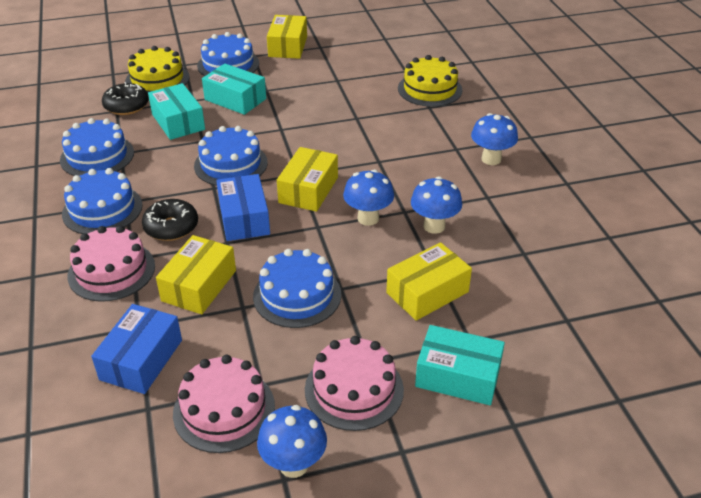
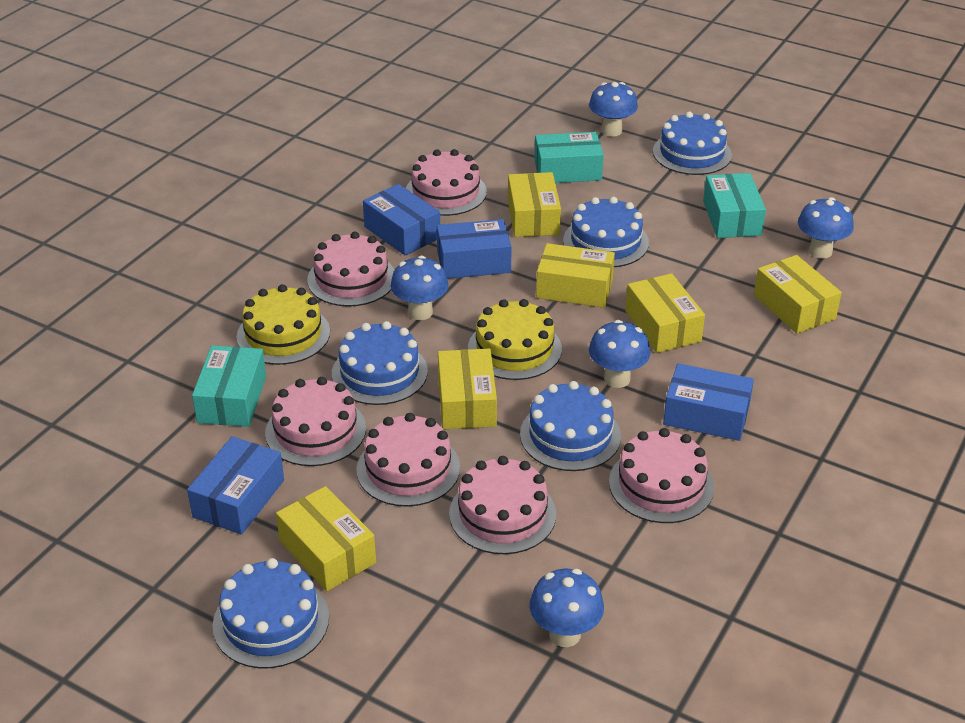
black donut: [102,82,149,115] [142,199,198,241] = 2 -> none = 0
blue box: [91,304,182,394] [216,174,270,241] = 2 -> [187,436,284,535] [363,184,440,256] [437,219,512,279] [663,363,754,441] = 4
blue mushroom: [257,405,327,478] [343,170,394,226] [411,176,462,234] [471,113,518,165] = 4 -> [390,256,449,320] [529,569,604,647] [589,82,638,137] [589,320,650,388] [798,197,854,259] = 5
pink cake: [68,226,155,302] [173,355,275,453] [305,336,404,431] = 3 -> [265,377,366,466] [307,232,394,307] [356,413,460,507] [406,149,487,216] [449,456,556,554] [609,428,714,523] = 6
yellow box: [156,235,236,314] [267,15,307,59] [277,147,338,212] [386,242,472,321] = 4 -> [276,486,376,591] [438,348,497,429] [508,172,561,237] [536,243,615,308] [625,273,705,353] [754,255,842,334] = 6

